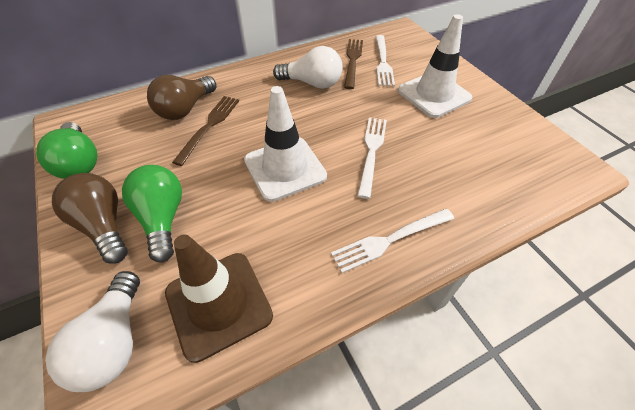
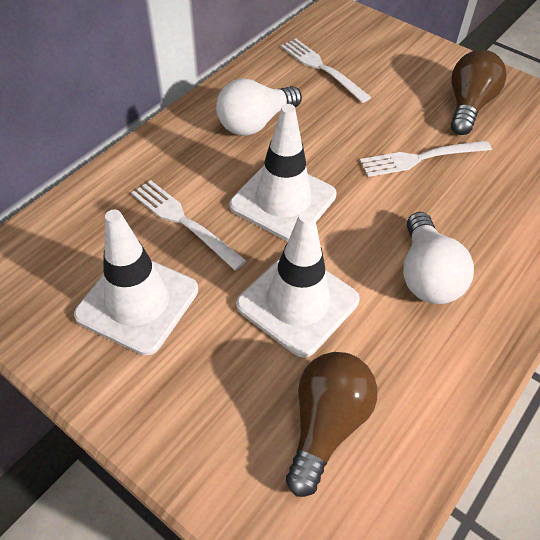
brown fork: [172,96,239,166] [344,39,363,89] = 2 -> none = 0
brown traffic cone: [165,234,273,363] = 1 -> none = 0
green light bulb: [36,122,97,179] [122,165,182,263] = 2 -> none = 0
white traffic cone: [244,86,327,202] [398,14,472,118] = 2 -> [74,210,198,355] [230,104,337,241] [236,211,359,358] = 3

